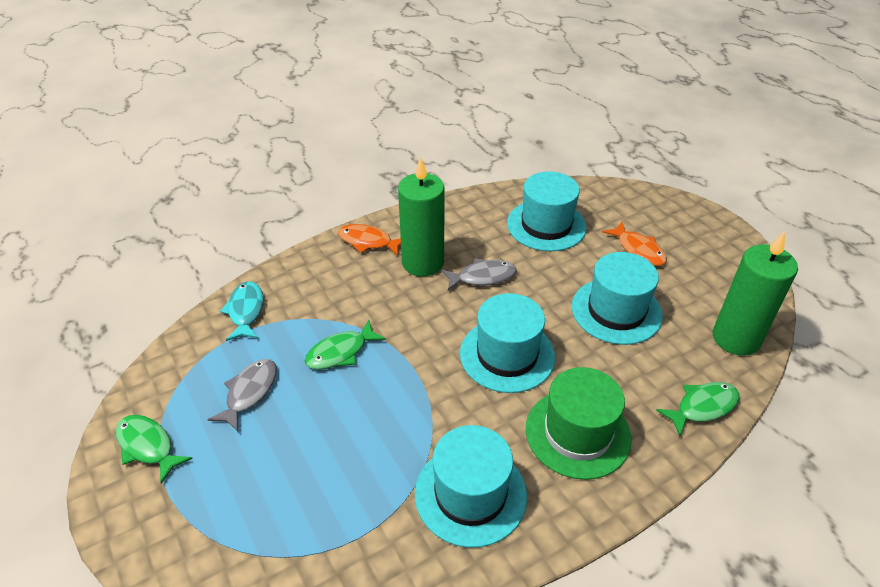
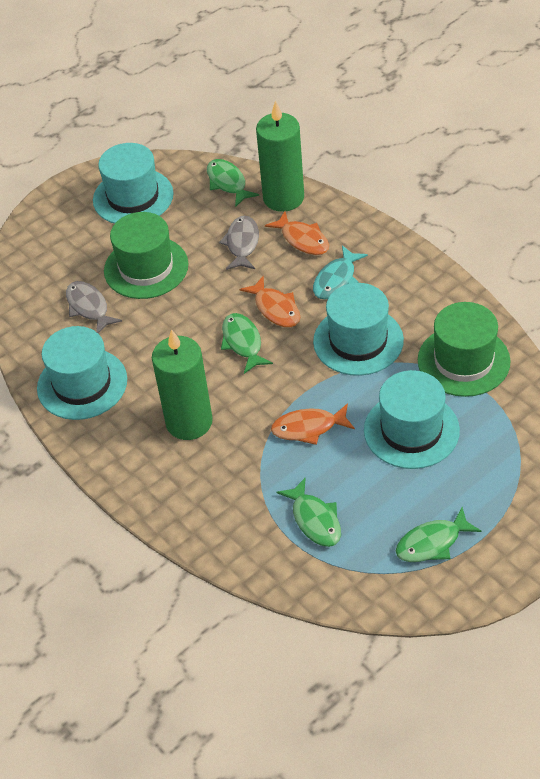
green fish: [116,415,193,484] [305,320,386,370] [656,382,739,436] = 3 -> [207,159,259,207] [221,313,273,374] [277,478,341,547] [396,507,481,562] = 4
green hat: [526,367,632,480] = 1 -> [104,212,188,299] [418,302,511,397] = 2
orange fish: [338,224,401,256] [602,222,667,266] = 2 -> [239,276,300,328] [265,211,329,255] [271,403,355,445] = 3

